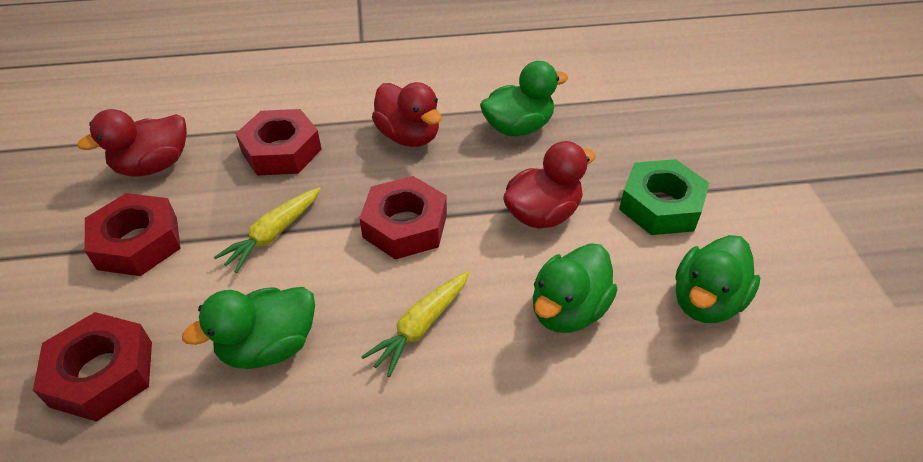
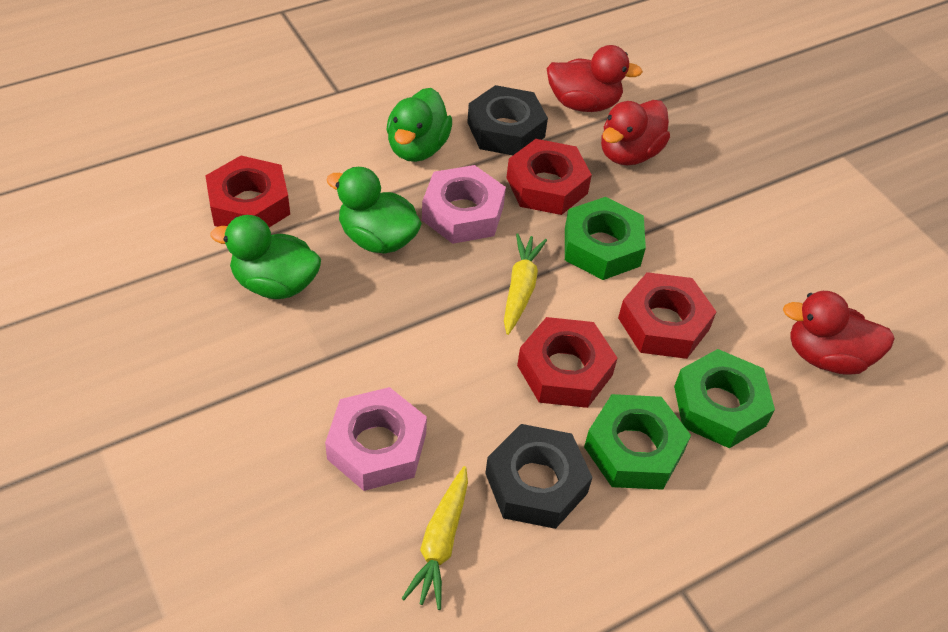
black nut: none = 0 -> [467,85,548,155] [485,424,593,529] = 2
green duck: [182,287,315,369] [480,61,568,136] [533,243,617,333] [675,235,760,323] = 4 -> [210,215,321,299] [326,167,422,254] [386,88,452,162] = 3
green nut: [619,159,709,235] = 1 -> [565,197,646,280] [584,394,691,490] [674,349,775,448] = 3
pink nut: none = 0 -> [325,387,427,491] [422,165,506,244] = 2

